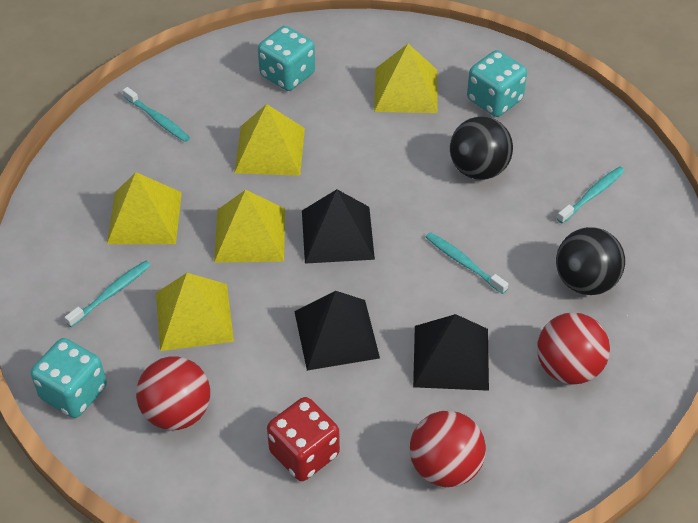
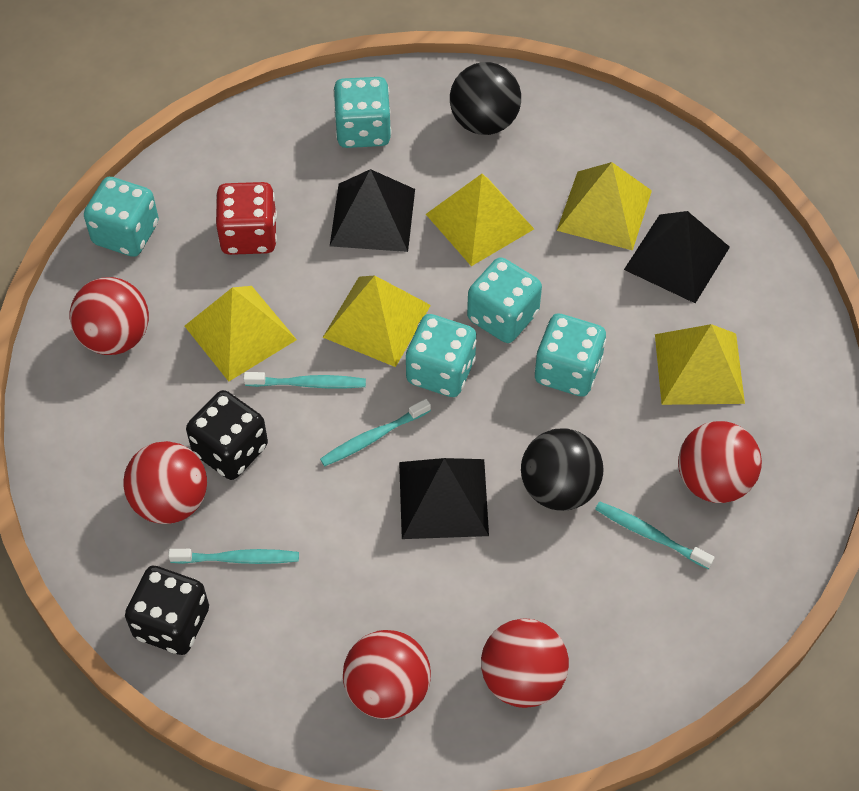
black dice: none = 0 -> [125,566,209,655] [186,390,268,480] = 2
red ball: [136,356,210,430] [410,411,486,487] [537,312,610,384] = 3 -> [70,277,149,355] [123,441,207,524] [343,630,431,719] [481,619,569,708] [678,421,762,503] = 5
turquoise dice: [31,338,107,418] [258,26,315,91] [467,50,527,117] = 3 -> [84,177,159,257] [333,77,391,148] [406,314,477,397] [467,257,542,343] [534,314,606,397] = 5

